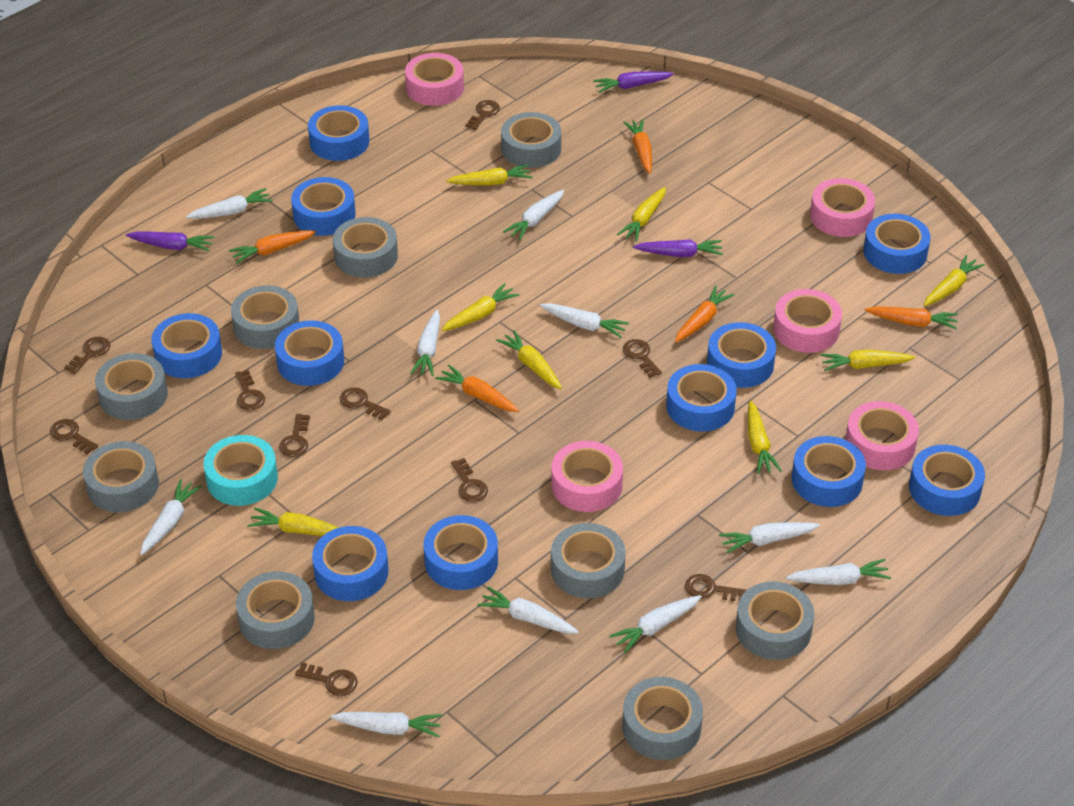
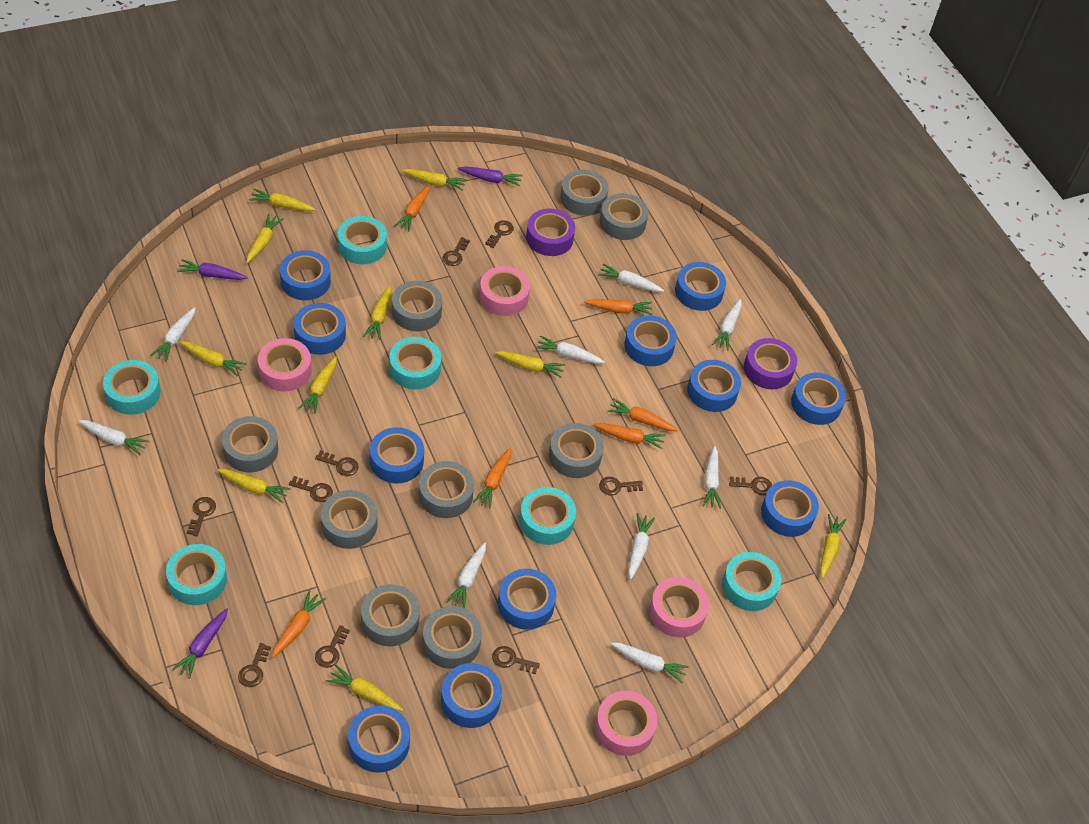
orange carrot: [229,230,316,264] [435,365,519,412] [623,119,652,174] [675,286,735,342] [865,306,958,329] = 5 -> [272,590,326,658] [394,185,430,231] [473,448,511,508] [584,299,652,315] [593,423,666,449] [607,398,678,431] = 6
pink tape: [405,53,464,106] [551,441,623,512] [773,289,842,353] [810,178,875,237] [845,401,919,470] = 5 -> [258,338,311,391] [479,266,530,316] [595,691,658,756] [649,577,709,637] = 4
purple tape: none = 0 -> [526,209,575,256] [744,338,797,389] = 2
turquoise tape: [203,435,278,506] = 1 -> [103,360,160,415] [166,544,227,605] [338,216,387,264] [389,337,441,389] [519,487,576,545] [722,552,781,611] = 6
white carrot: [140,479,202,555] [186,188,273,219] [331,712,442,737] [410,310,440,376] [477,587,579,633] [503,190,564,241] [540,303,629,338] [609,595,702,653] [719,522,820,553] [786,559,891,585] = 10 -> [78,420,150,455] [151,307,196,362] [446,542,486,609] [535,335,605,364] [598,264,664,292] [610,642,689,683] [628,513,655,580] [703,446,721,509] [712,299,742,350] = 9
yellow carrot: [248,508,339,536] [441,283,519,331] [446,164,533,185] [496,330,562,389] [617,187,666,242] [748,401,782,474] [820,350,916,371] [924,255,985,306] = 8 -> [179,341,247,376] [217,469,291,503] [246,214,284,263] [249,189,316,211] [299,356,337,414] [326,665,403,711] [363,286,391,340] [402,169,467,191] [495,351,566,378] [820,514,846,579] = 10

